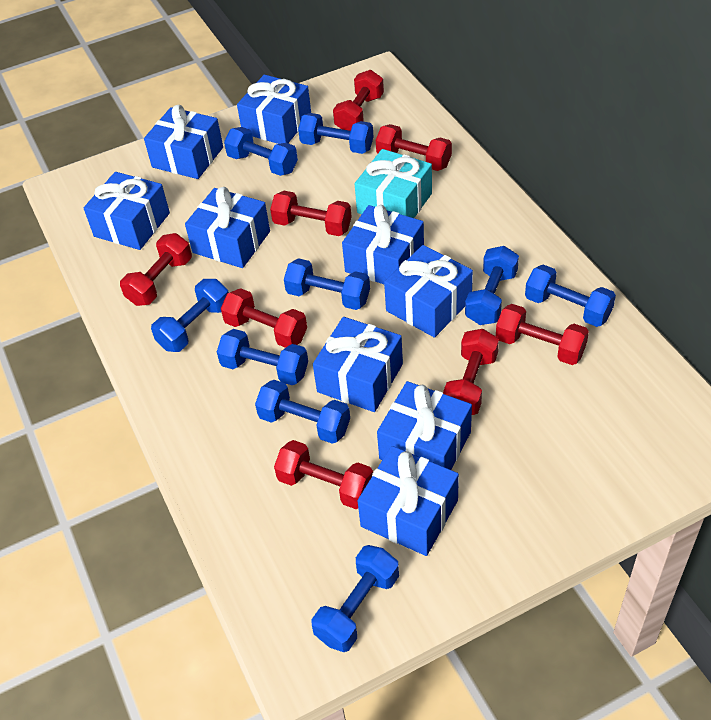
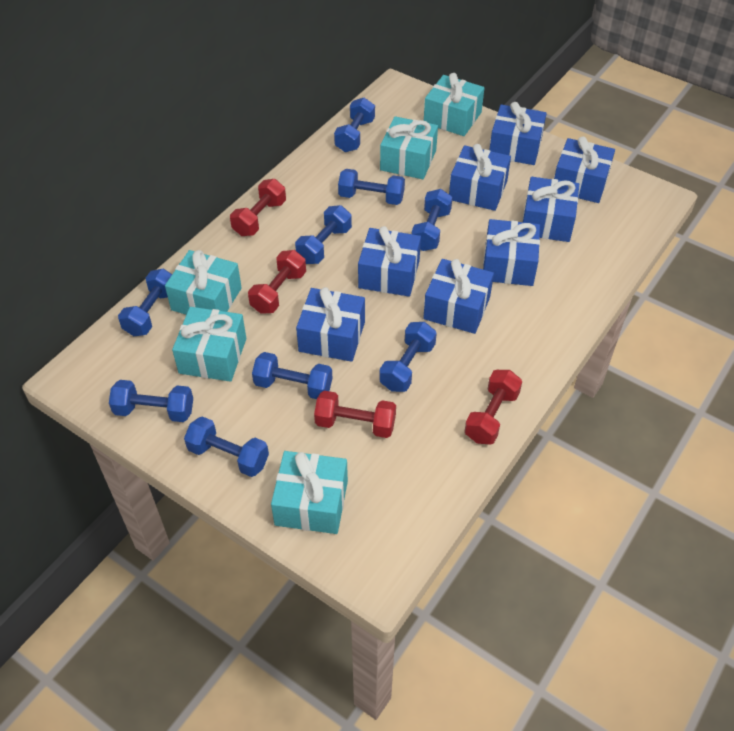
blue gift: [84,172,170,250] [144,105,223,179] [185,187,270,268] [237,75,311,144] [313,317,403,412] [342,205,424,284] [358,446,459,556] [377,381,472,470] [384,245,473,338] = 9 -> [296,287,365,362] [358,226,421,297] [423,259,494,334] [449,144,511,211] [483,219,540,286] [489,102,547,165] [523,177,579,242] [554,136,615,203] = 8
red dumbbell: [120,233,192,306] [221,288,307,348] [270,191,352,236] [274,440,373,509] [333,70,384,131] [376,124,452,171] [443,329,499,415] [496,304,589,365] = 8 -> [230,179,286,236] [248,250,306,314] [314,391,396,438] [464,370,522,444] = 4
turquoise gift: [355,149,432,218] = 1 -> [165,250,242,315] [172,307,246,382] [271,451,348,534] [380,116,438,179] [424,73,485,136] = 5

